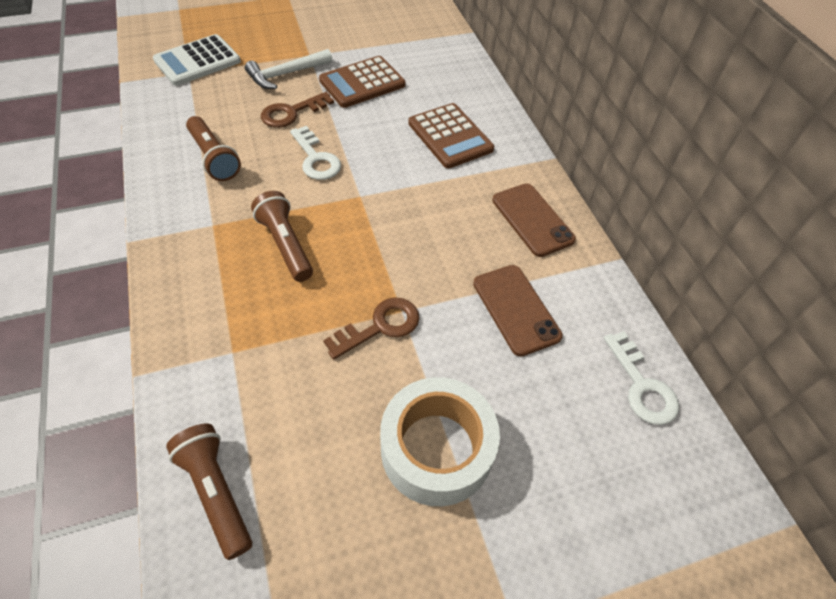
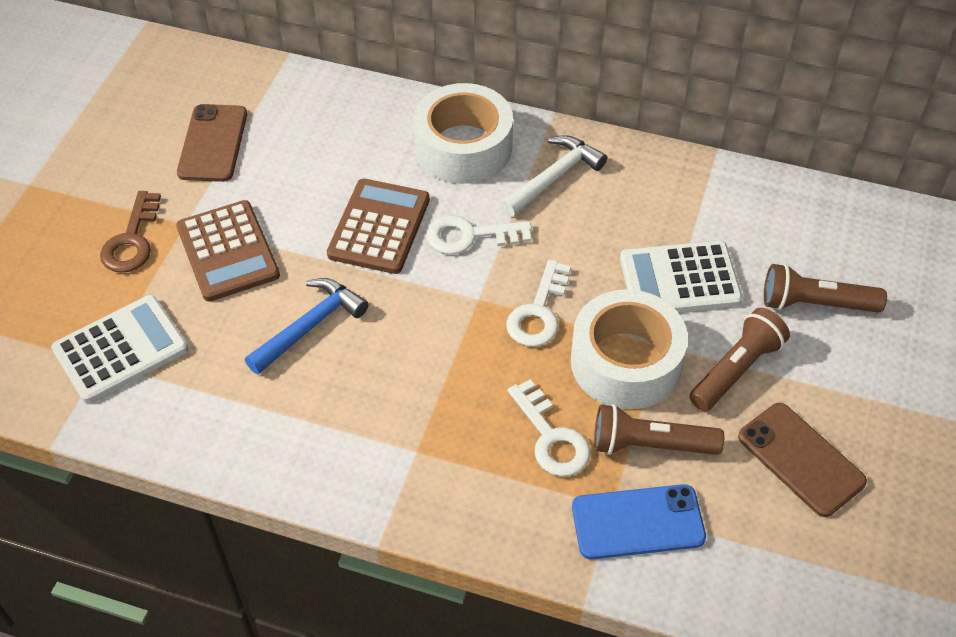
blue hammer: none = 0 -> [245,278,368,374] = 1
blue phone: none = 0 -> [572,484,706,559] = 1
brown key: [261,92,334,128] [323,297,420,360] = 2 -> [100,191,161,273] = 1
white calculator: [153,34,241,86] = 1 -> [51,295,188,403] [620,241,743,312] = 2
white key: [290,126,341,180] [604,331,679,425] = 2 -> [427,215,532,254] [506,259,571,347] [508,379,591,476] = 3
white tape: [380,377,500,506] = 1 -> [413,83,513,184] [571,289,688,409] = 2

